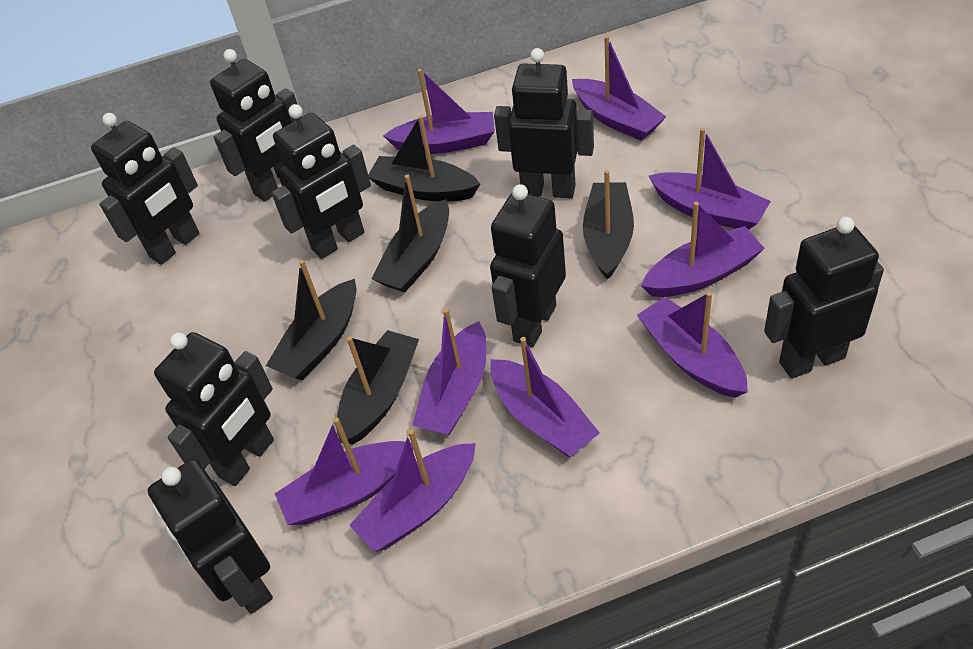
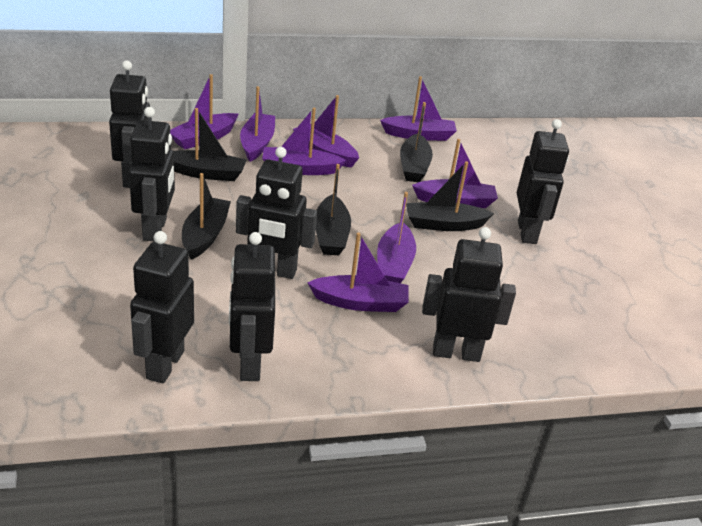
black robot: [91,113,199,265] [148,459,273,614] [154,332,274,486] [210,49,302,202] [272,104,371,259] [490,184,566,347] [494,48,594,199] [764,217,884,379] = 8 -> [109,60,150,188] [129,107,175,242] [130,231,194,383] [229,232,275,381] [236,147,317,279] [422,227,516,362] [517,119,569,244] = 7
purple boat: [275,417,413,525] [349,429,476,552] [383,69,495,154] [412,308,486,435] [490,337,600,457] [572,36,666,141] [637,292,748,398] [641,202,765,297] [649,128,771,230] = 9 -> [170,74,238,149] [240,86,275,162] [262,108,346,175] [293,95,359,168] [307,233,409,312] [377,192,416,283] [380,76,457,141] [412,139,498,208] = 8

